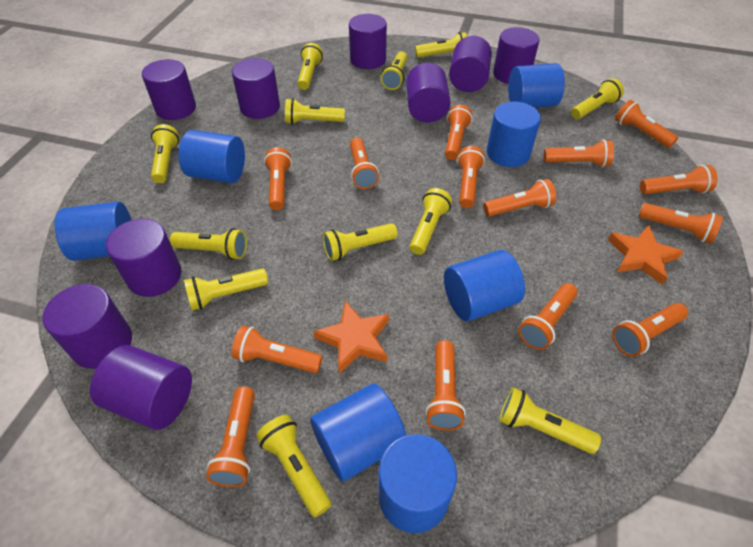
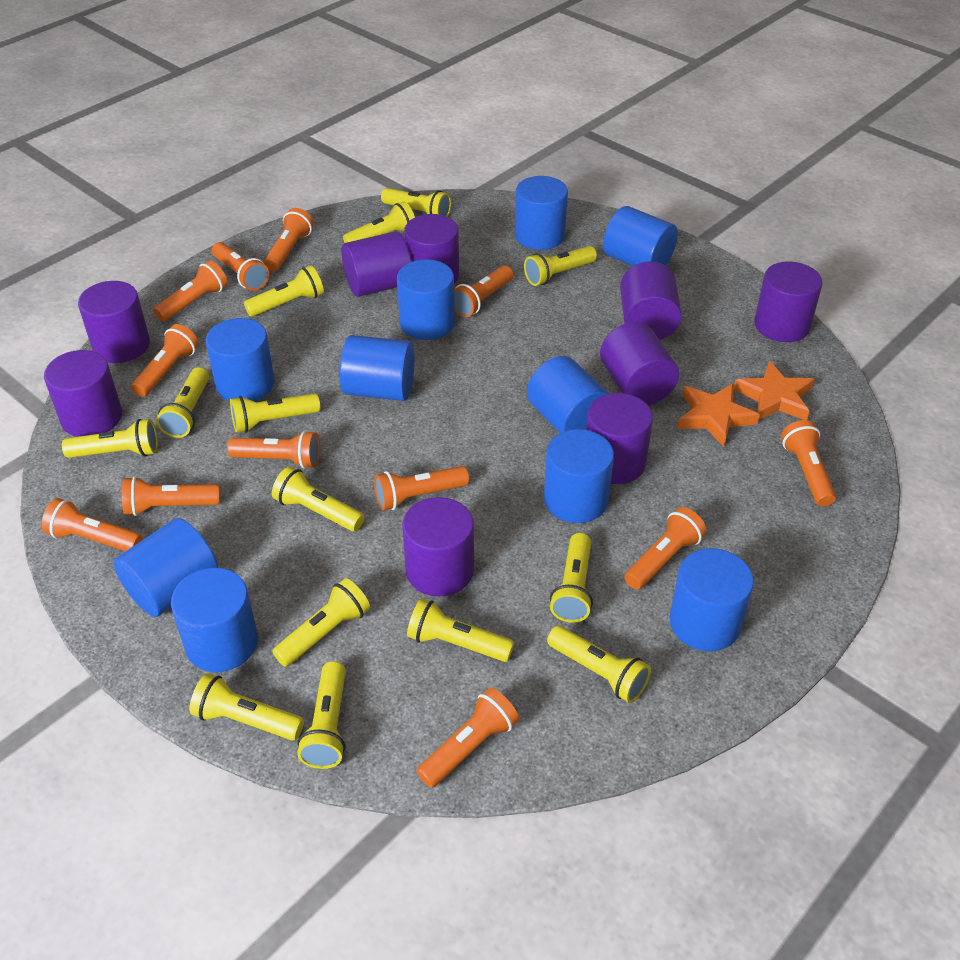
blue cylinder: [55,201,131,261] [179,130,245,183] [310,383,406,482] [378,434,457,533] [444,250,525,321] [487,102,541,167] [508,63,565,108] = 7 -> [114,518,218,617] [171,568,258,672] [206,318,275,401] [340,335,415,401] [397,260,455,340] [515,176,568,250] [527,356,609,433] [544,429,614,523] [603,206,678,266] [669,548,754,651] = 10
orange flashlight: [206,386,255,487] [231,326,323,373] [264,148,292,210] [350,138,379,189] [425,340,466,431] [445,105,472,160] [457,146,485,208] [483,179,556,217] [518,283,578,350] [544,139,614,167] [612,303,688,357] [615,100,678,148] [639,203,723,243] [640,165,718,194] = 14 -> [42,498,143,551] [122,476,220,516] [131,324,199,397] [153,260,228,321] [212,242,269,291] [227,431,320,469] [264,208,314,271] [374,466,469,511] [417,688,519,788] [454,265,513,317] [624,507,706,590] [781,420,836,507] = 12
yellow flashlight: [151,124,179,183] [170,228,247,260] [184,269,268,311] [256,415,331,518] [285,98,345,125] [297,43,323,90] [323,223,398,261] [381,51,408,90] [410,188,452,255] [415,32,467,58] [499,387,601,454] [571,78,624,119] = 12 -> [62,419,158,458] [156,367,209,438] [189,674,304,741] [230,393,320,433] [244,265,324,317] [272,466,364,532] [272,578,370,667] [297,661,346,769] [343,201,415,243] [381,188,451,217] [407,599,514,662] [524,246,597,286] [547,626,651,703] [550,533,593,623] = 14

